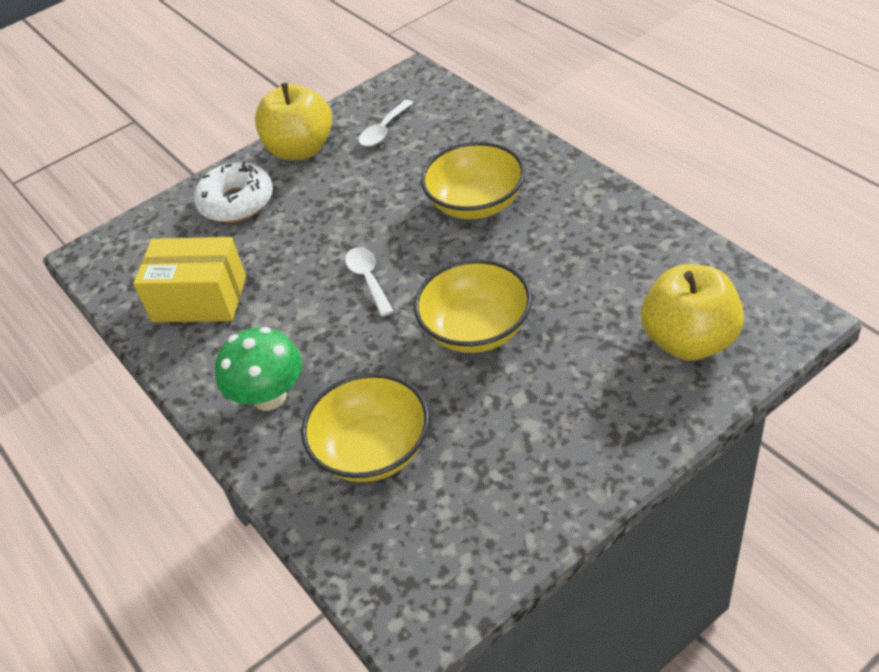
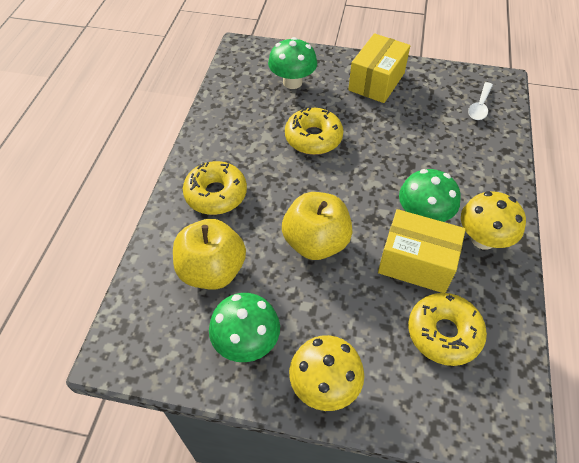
green mushroom: [215,327,302,411] = 1 -> [209,293,280,362] [268,37,317,89] [399,169,461,222] = 3
white donut: [194,162,273,223] = 1 -> none = 0
white spoon: [345,247,393,316] [359,99,414,147] = 2 -> [468,82,493,120] = 1
yellow bowl: [301,373,429,482] [414,259,532,353] [421,142,525,219] = 3 -> none = 0
yellow box: [133,237,246,322] = 1 -> [348,33,410,103] [378,209,466,293] = 2
yellow donut: none = 0 -> [183,161,247,215] [285,107,343,155] [408,293,487,366] = 3
yellow mushroom: none = 0 -> [289,335,364,411] [461,191,526,250] = 2

